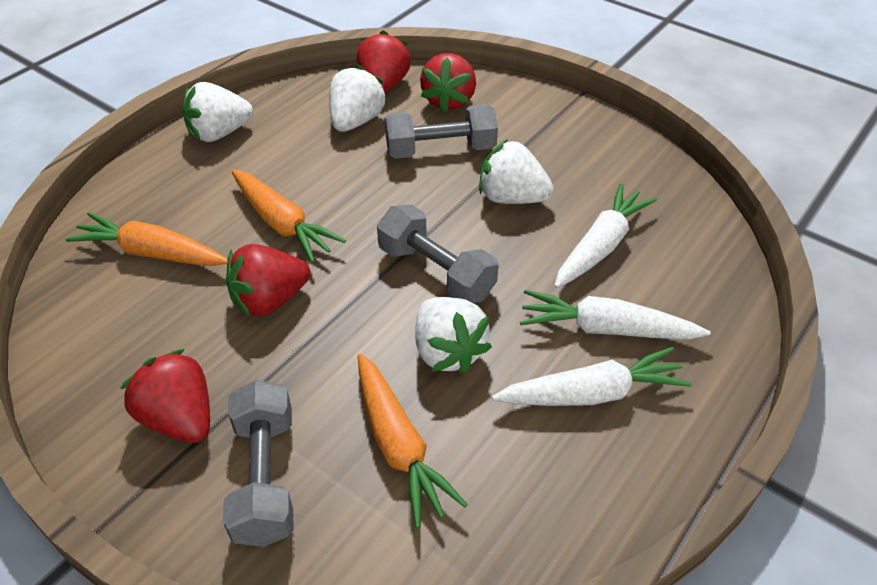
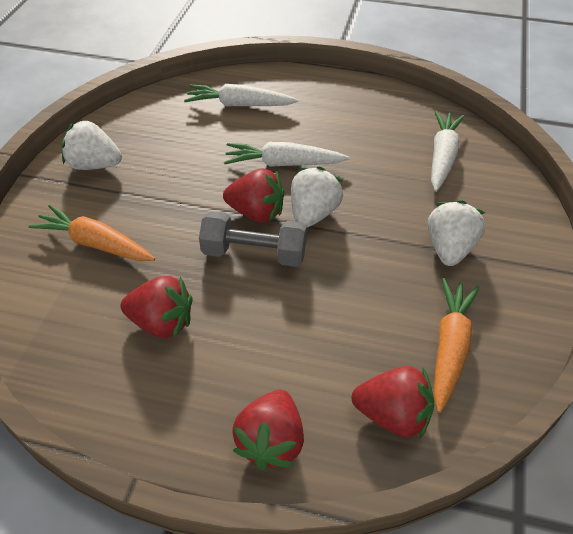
grey dumbbell: [223,380,294,547] [377,205,499,304] [384,104,498,159] = 3 -> [199,211,307,267] = 1
orange carrot: [65,212,228,266] [232,169,346,263] [358,354,468,528] = 3 -> [28,205,155,261] [433,278,480,413] = 2
white strawberry: [183,82,253,142] [329,65,387,132] [416,297,492,374] [479,139,554,204] = 4 -> [62,119,122,170] [291,166,343,228] [428,200,485,266] = 3

